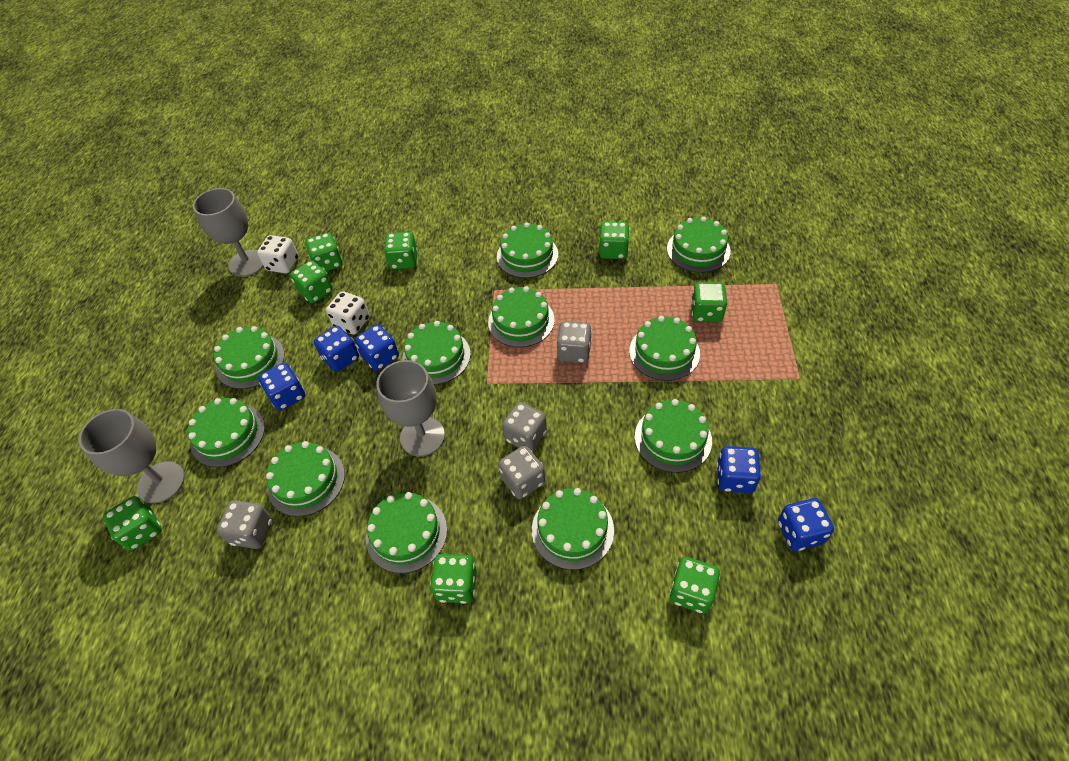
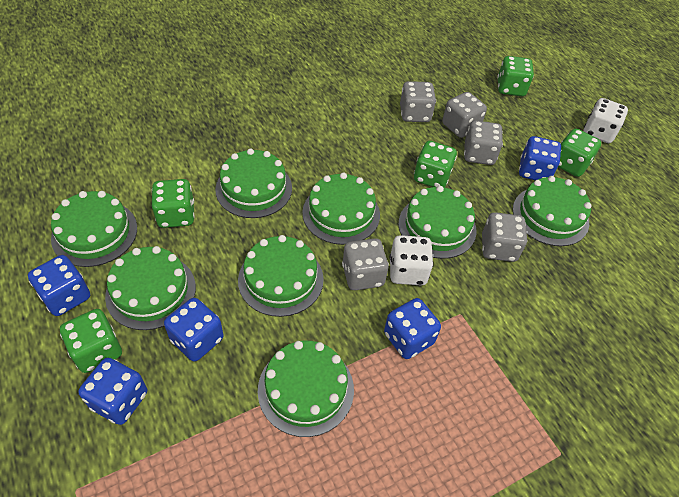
green cake: [188,398,265,467] [214,326,285,389] [266,441,345,517] [366,492,447,573] [402,321,471,385] [488,286,555,347] [497,222,558,278] [532,488,614,570] [629,316,700,381] [635,399,712,473] [667,217,731,273] = 11 -> [51,191,137,267] [105,246,196,330] [215,148,292,218] [238,235,324,317] [258,341,354,437] [302,172,380,245] [398,186,476,259] [513,176,591,246] = 8
green dice: [103,496,162,551] [290,260,333,303] [305,233,343,271] [384,232,418,270] [430,554,477,604] [599,222,630,259] [670,557,720,614] [691,282,728,322] = 8 -> [60,309,122,373] [152,179,195,228] [414,141,457,187] [497,56,534,96] [558,129,601,177] = 5
grey dice: [217,500,273,549] [498,446,545,499] [502,402,547,451] [556,321,592,363] = 4 -> [342,238,389,290] [400,81,436,122] [442,92,487,138] [464,120,503,165] [482,212,527,262] = 5
grey goblet: [79,409,185,503] [193,188,263,277] [376,360,445,456] = 3 -> none = 0

